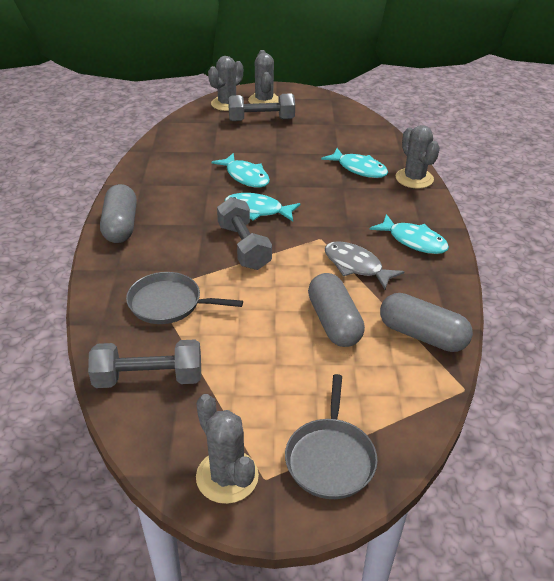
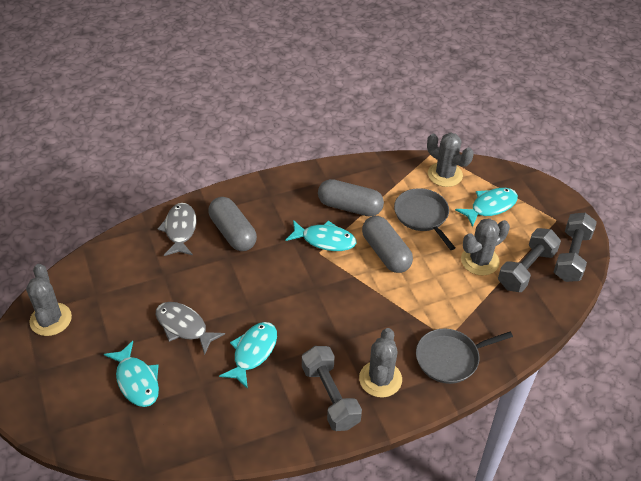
grey fish: [325,241,404,289] = 1 -> [156,302,225,355] [157,203,197,256] = 2

